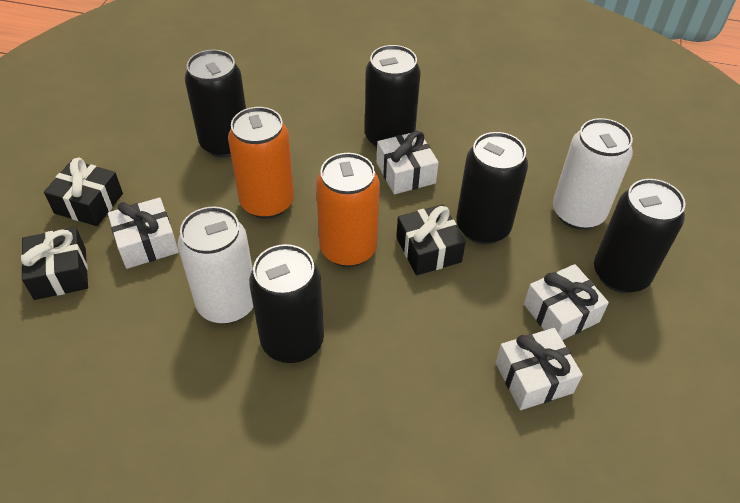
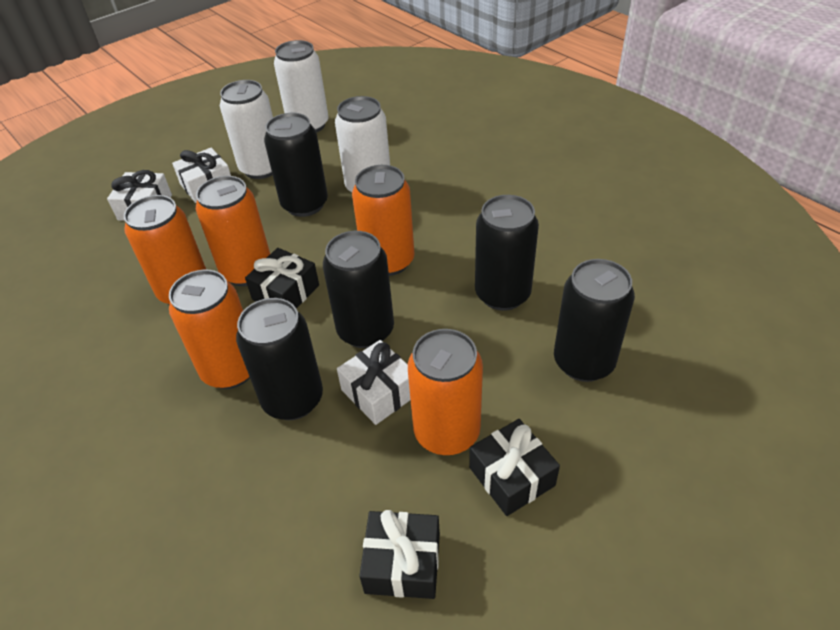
orange can: [228,107,294,219] [316,153,380,267] = 2 -> [124,195,206,304] [169,270,250,389] [196,176,270,286] [352,165,414,276] [408,329,483,455] = 5
white can: [178,207,253,324] [553,118,633,230] = 2 -> [219,80,273,179] [274,40,328,133] [335,96,390,193] = 3
white gift: [108,197,179,269] [377,131,439,194] [495,328,583,410] [524,264,609,340] = 4 -> [107,170,172,221] [172,148,231,203] [337,340,410,425] = 3

